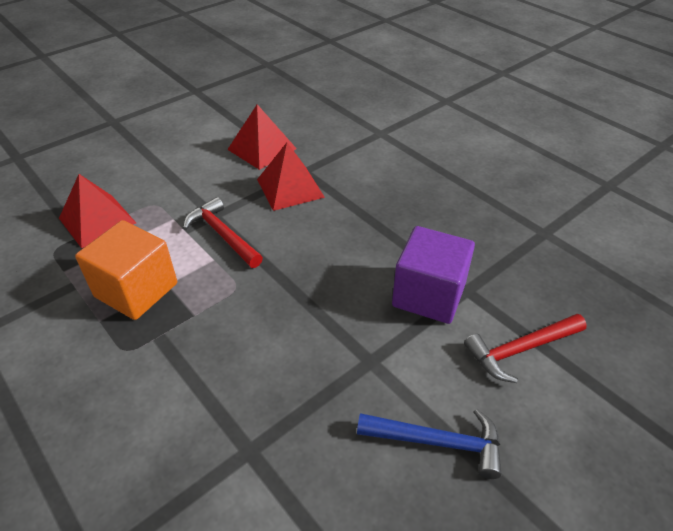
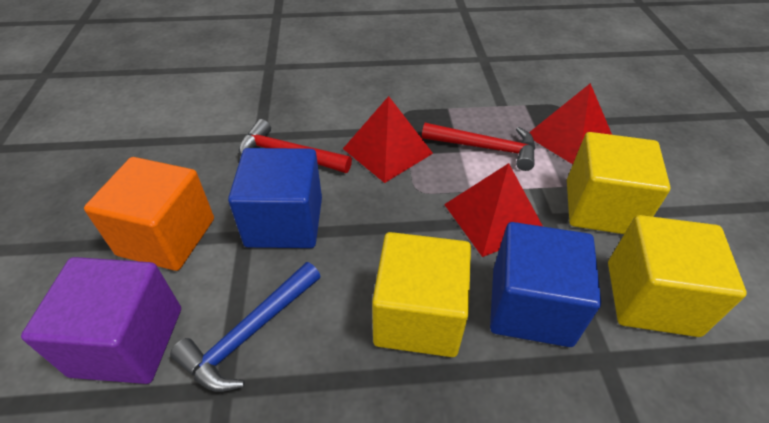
blue cube: none = 0 -> [228,148,322,248] [490,222,601,347] = 2
yellow cube: none = 0 -> [372,232,471,357] [567,132,671,234] [608,215,747,337] = 3

